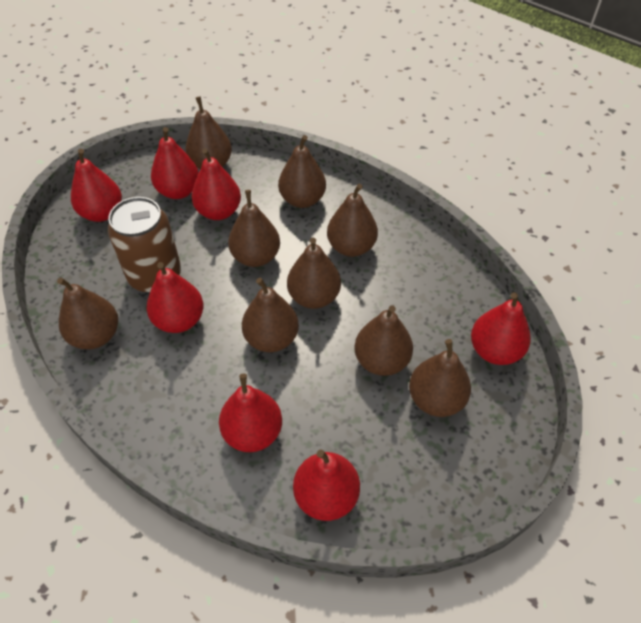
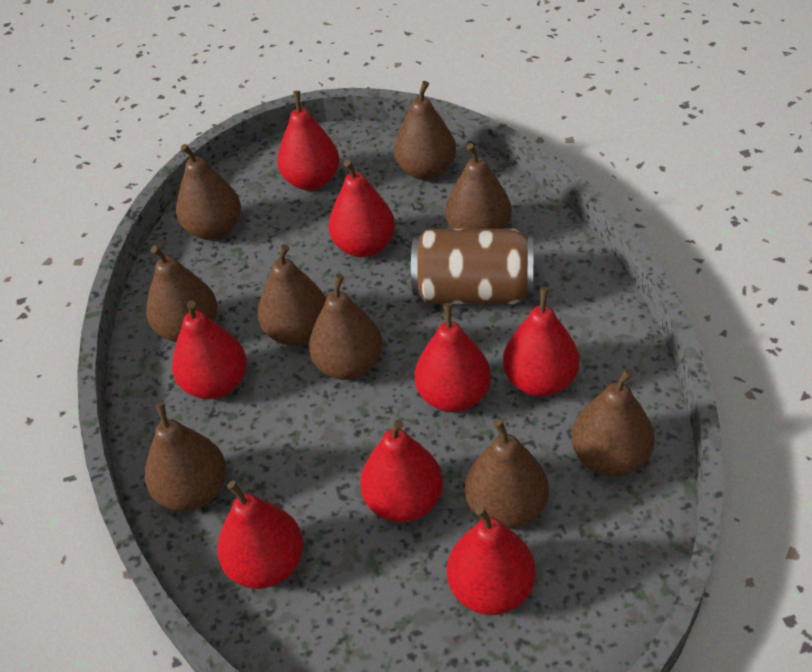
red pear: [71,149,122,222] [146,262,204,333] [151,127,199,199] [192,148,241,220] [219,373,282,452] [293,449,360,521] [471,292,531,365] = 7 -> [172,300,247,399] [217,481,304,589] [277,91,340,190] [329,160,395,257] [360,419,443,522] [414,303,491,412] [447,506,536,615] [503,287,579,397] = 8

